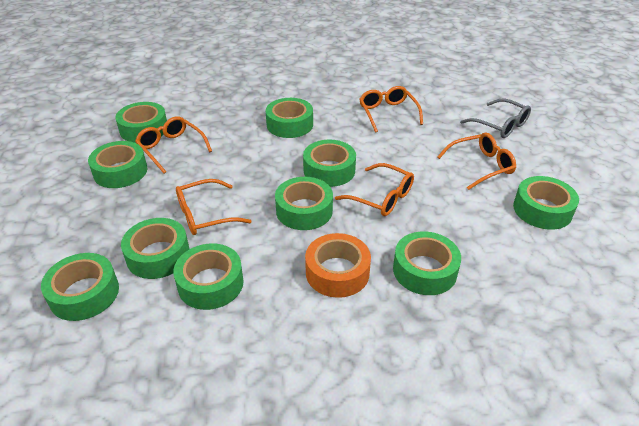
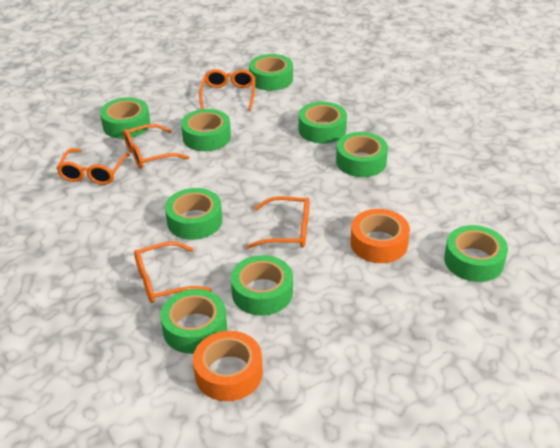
green tape: [41,253,119,321] [88,141,147,188] [115,102,167,143] [121,218,189,279] [173,243,244,310] [266,98,313,138] [275,177,333,230] [303,140,356,187] [393,231,461,295] [513,176,579,230] = 10 -> [100,97,150,139] [160,289,227,354] [165,188,222,240] [181,109,231,151] [231,255,293,316] [249,54,293,91] [298,102,347,143] [336,132,388,177] [444,225,508,282] = 9
grey glasses: [460,99,531,138] = 1 -> none = 0
orange tape: [305,233,371,298] = 1 -> [193,331,263,401] [350,209,410,263] = 2

